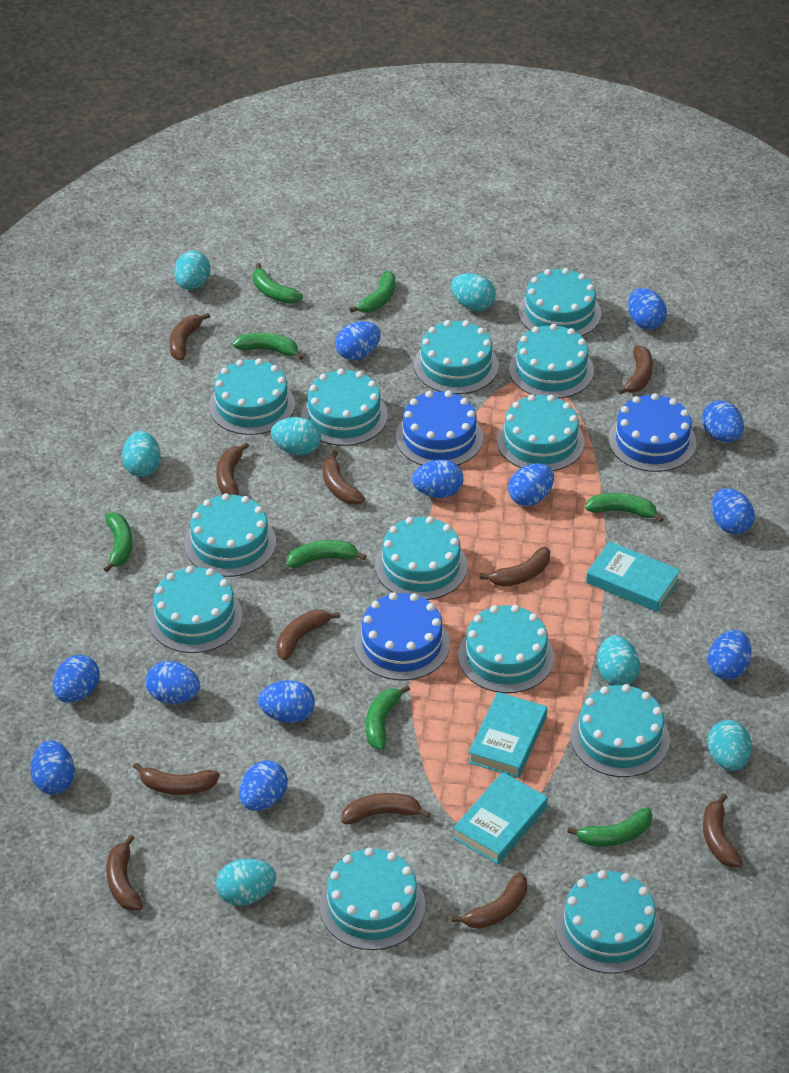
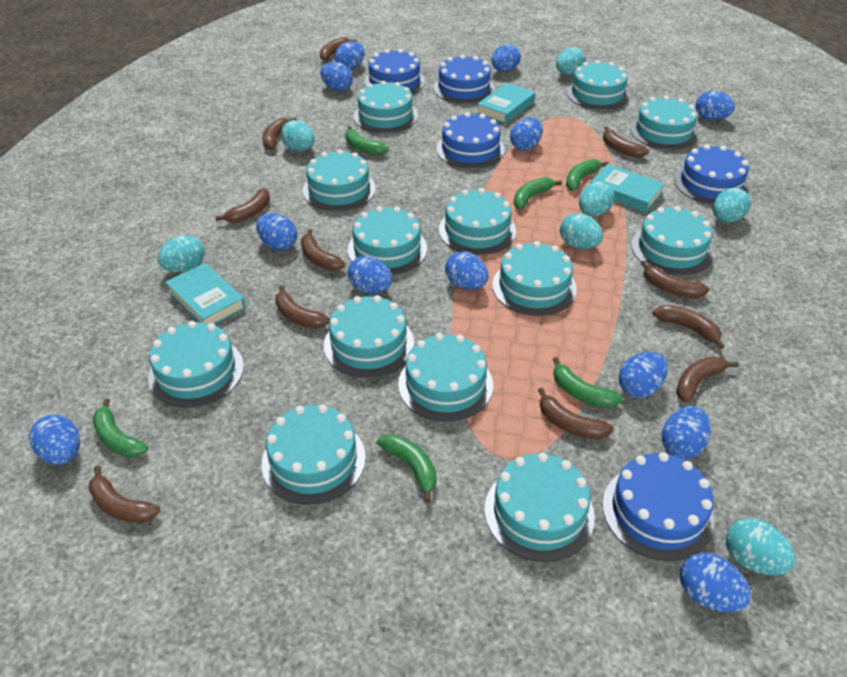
blue cake: [354,593,450,680] [396,390,483,465] [608,393,696,472] = 3 -> [364,49,425,94] [433,55,495,104] [436,112,505,169] [602,452,715,561] [674,144,749,205] = 5
green banana: [104,513,132,572] [233,333,303,360] [253,263,303,304] [286,540,366,568] [349,271,395,313] [366,685,410,750] [567,808,652,847] [585,493,663,523] = 8 -> [93,398,148,458] [345,126,388,155] [377,434,437,502] [514,177,562,209] [553,357,623,408] [566,159,609,191] = 6

